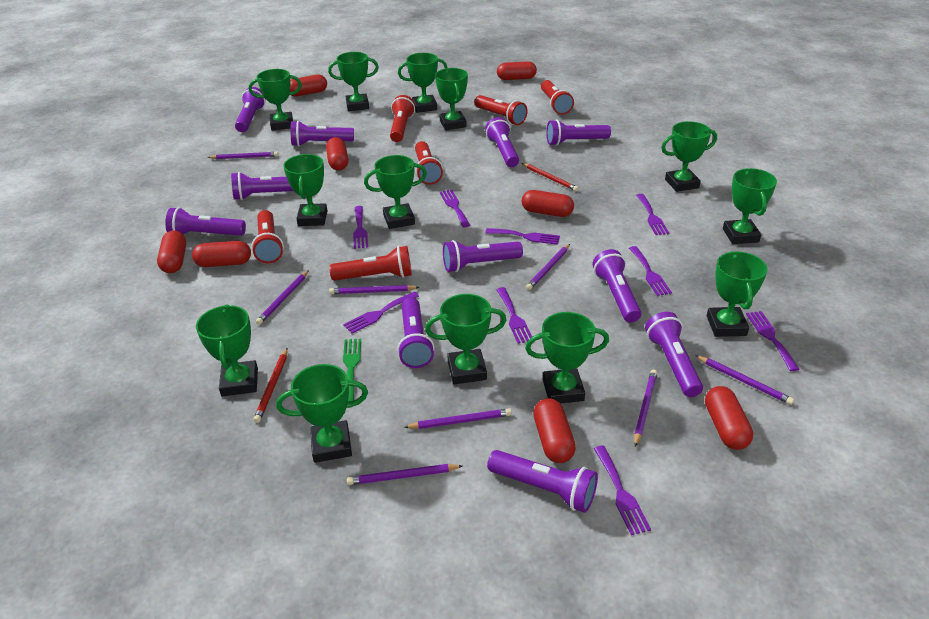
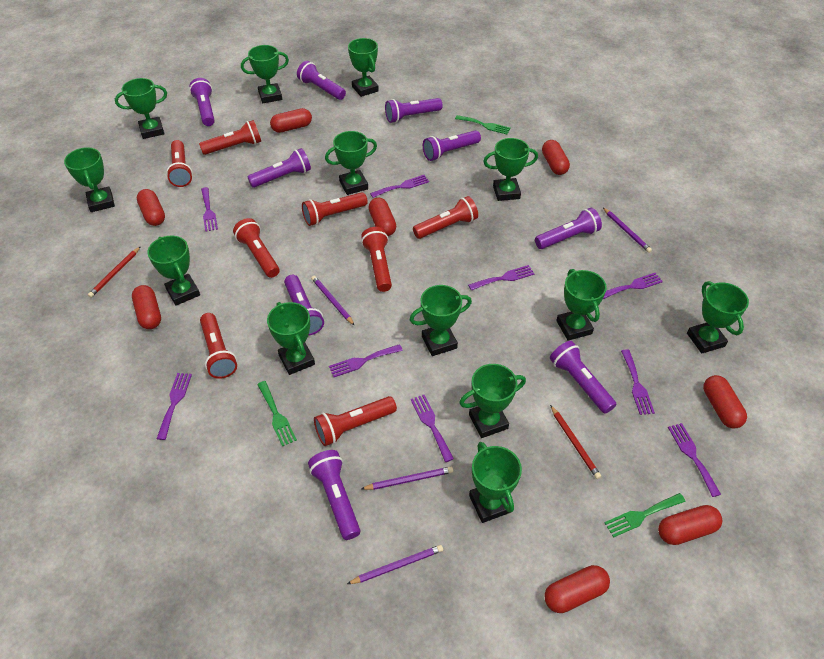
green fork: [343,339,361,402] = 1 -> [257,381,297,447] [455,115,511,134] [604,493,686,538] = 3
purple flashlight: [165,207,246,236] [231,172,293,200] [235,87,266,132] [291,121,354,146] [397,297,434,368] [443,240,523,272] [485,117,519,167] [487,450,598,513] [546,119,611,146] [593,249,641,323] [645,312,703,397] = 11 -> [189,78,215,126] [248,148,311,188] [284,275,324,336] [297,61,346,100] [308,450,360,540] [385,98,443,123] [423,130,481,161] [535,208,602,249] [550,341,617,414] = 9
purple pencil: [207,152,279,159] [256,270,309,325] [329,285,420,294] [347,464,462,485] [404,408,512,429] [526,244,570,290] [634,369,657,447] [695,355,794,405] = 8 -> [311,276,355,326] [347,545,443,584] [361,467,453,490] [603,208,652,253] = 4
red flashlight: [251,210,284,263] [329,246,412,281] [390,95,415,142] [415,141,443,185] [475,95,528,125] [541,80,574,115] = 6 -> [166,140,193,187] [199,120,261,155] [200,313,237,379] [233,218,280,278] [302,192,368,226] [314,396,397,446] [361,227,392,292] [413,196,478,239] = 8

